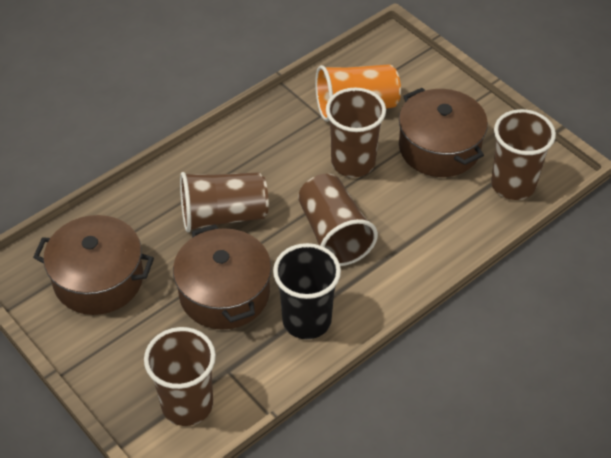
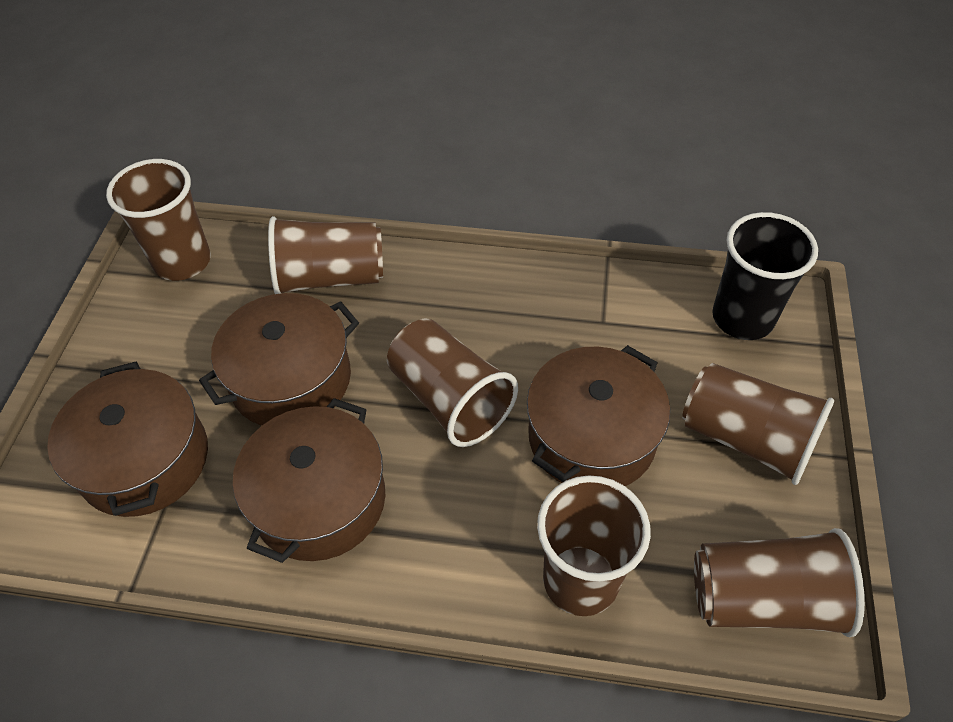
brown cup: [144,327,216,426] [180,172,269,232] [298,173,378,266] [326,87,386,177] [491,109,556,200] = 5 -> [106,159,211,281] [268,216,383,294] [387,319,518,447] [537,475,651,616] [682,363,834,485] [694,528,865,637] = 6
brown pot: [33,215,154,315] [173,224,272,330] [399,88,488,177] = 3 -> [47,362,208,517] [199,293,359,426] [233,398,385,563] [527,345,670,486] = 4
orange cup: [315,64,401,122] = 1 -> none = 0

